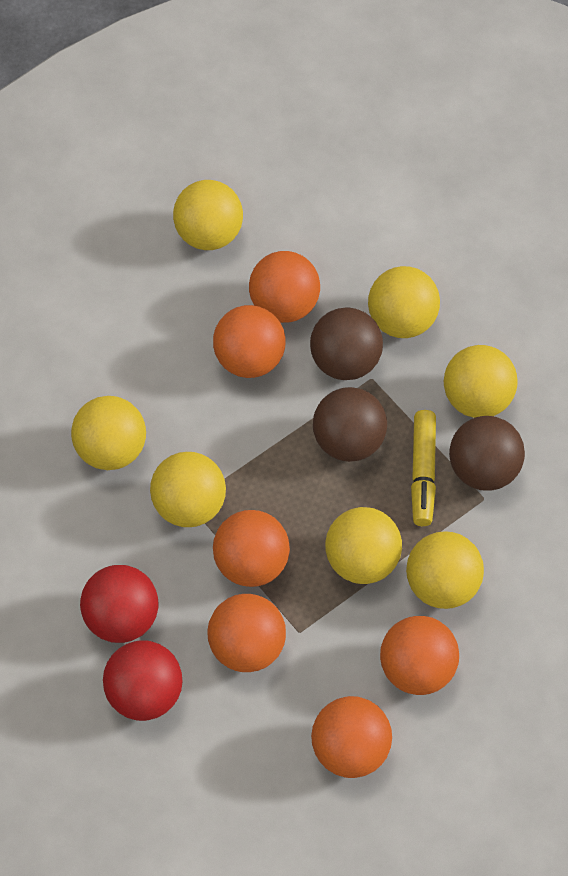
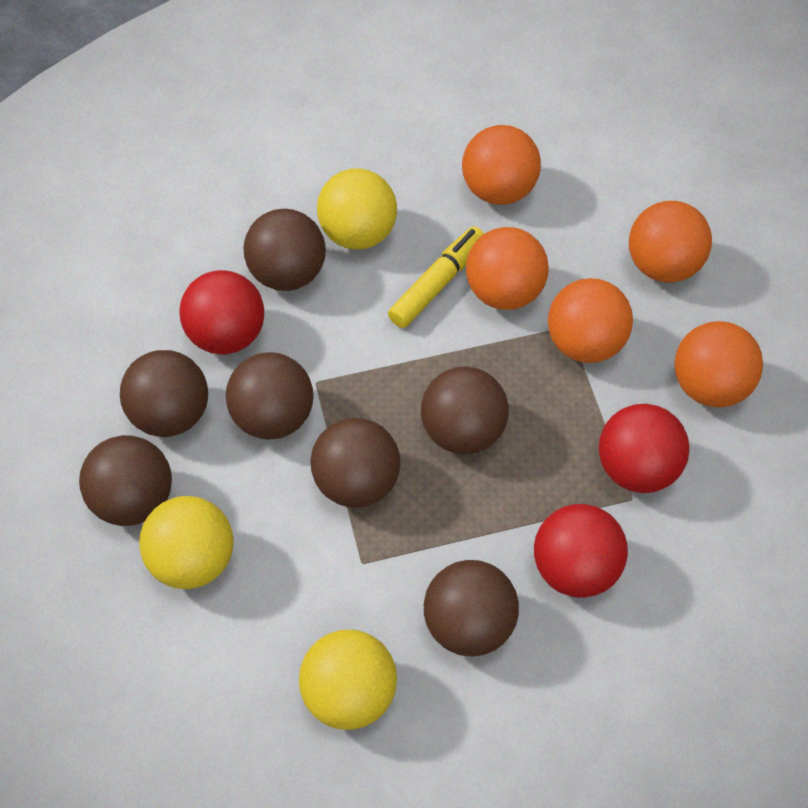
brown ball: [310,308,383,380] [313,387,387,462] [449,416,525,491] = 3 -> [79,435,172,526] [120,350,208,437] [226,352,314,440] [243,209,326,291] [310,418,400,508] [421,366,509,454] [424,560,519,657] = 7
orange ball: [207,594,286,672] [213,305,286,378] [213,510,290,587] [249,251,320,323] [311,696,392,778] [380,616,459,695] = 6 -> [462,125,541,205] [466,227,549,310] [548,278,633,363] [629,201,712,283] [674,321,763,408] = 5
red ball: [80,565,159,643] [103,640,183,721] = 2 -> [180,270,264,355] [534,504,628,598] [598,404,690,493] = 3
yellow ball: [71,396,146,470] [150,452,226,527] [173,180,243,250] [325,507,402,584] [368,266,440,338] [406,531,484,609] [444,345,518,418] = 7 -> [139,496,233,589] [299,630,397,730] [317,168,397,250] = 3

